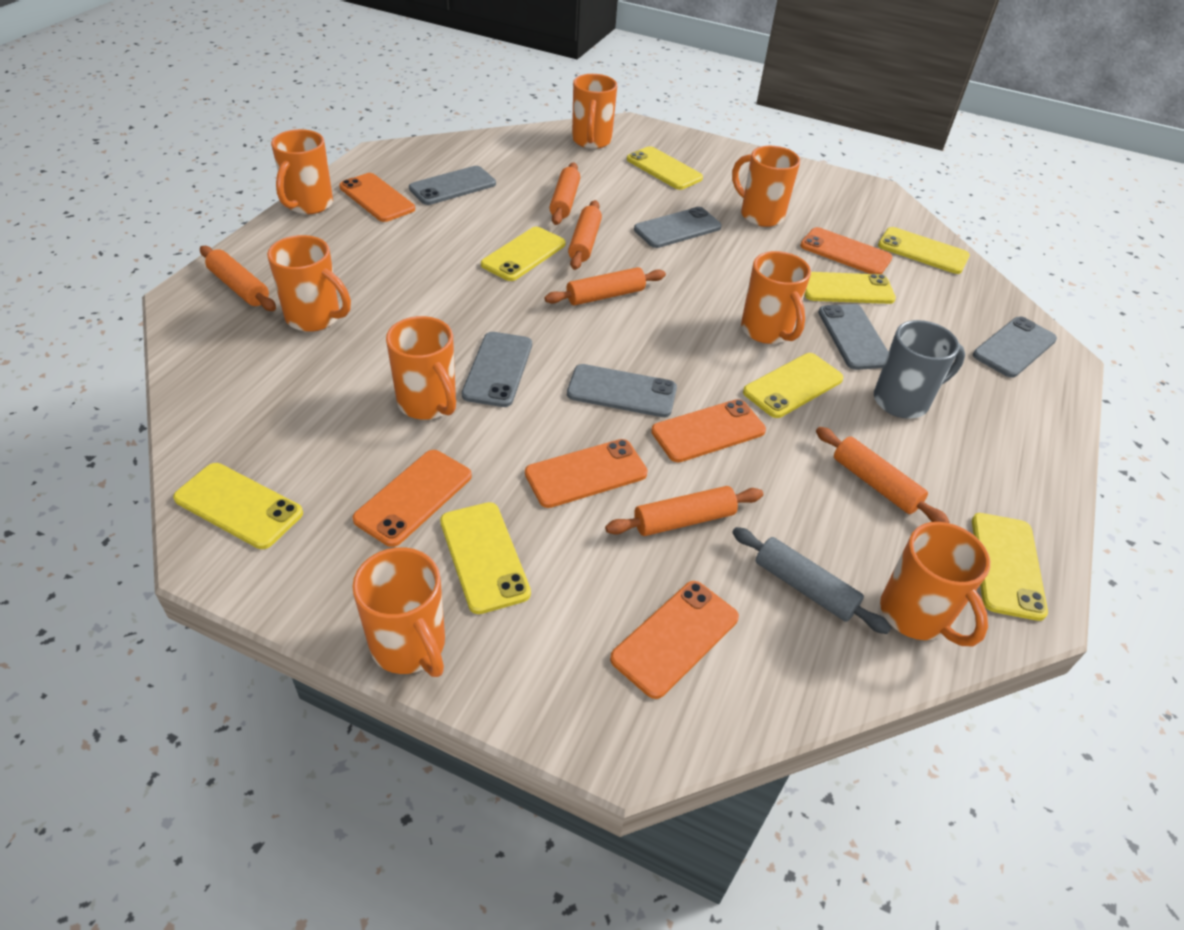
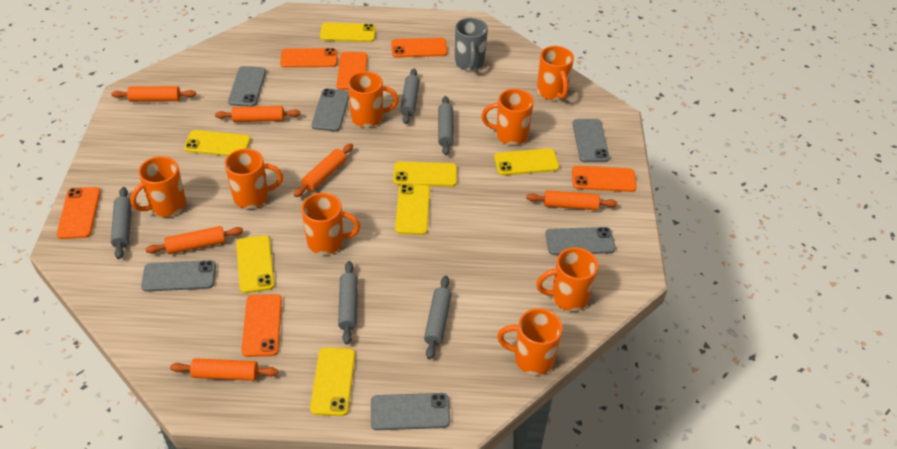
grey rolling pin: [732,527,891,634] = 1 -> [111,187,131,259] [338,261,358,344] [400,69,420,124] [424,276,451,359] [438,96,454,155] = 5
yellow phone: [173,463,303,549] [440,502,531,614] [481,227,566,281] [627,146,703,190] [743,353,843,418] [805,272,896,304] [878,227,970,274] [972,513,1048,621] = 8 -> [184,130,251,156] [236,235,275,293] [310,347,355,416] [320,23,376,42] [393,162,457,187] [395,184,430,235] [494,148,559,176] = 7

